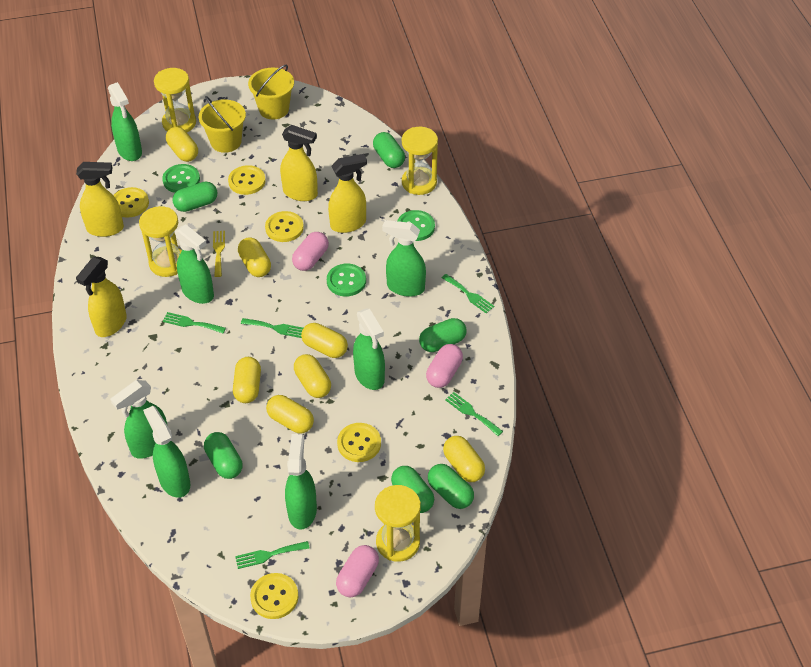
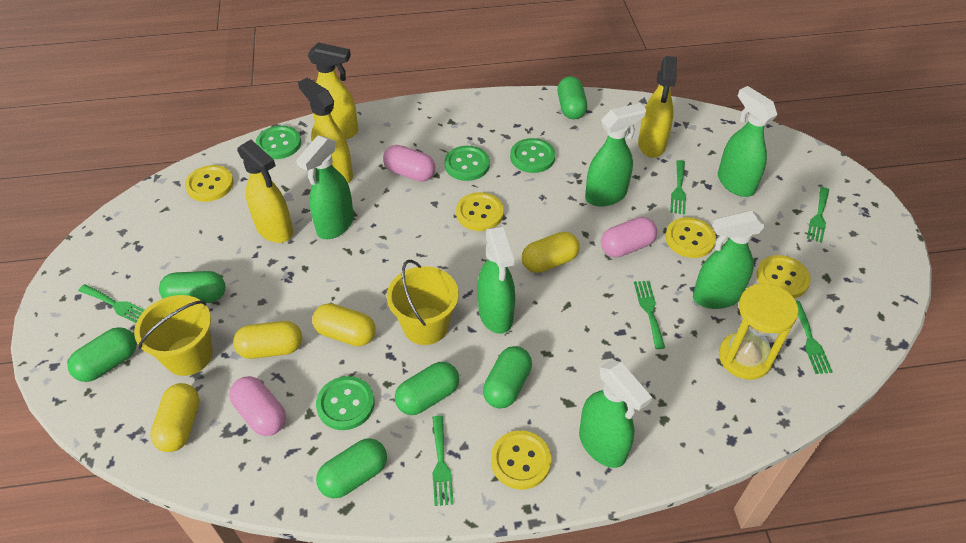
green button: [162,164,200,193] [327,264,366,296] [397,210,435,241] = 3 -> [256,125,301,159] [316,376,375,430] [444,146,490,181] [510,138,555,173] = 4
green fork: [163,312,226,333] [235,541,310,569] [241,318,303,338] [442,274,494,313] [445,392,503,436] = 5 -> [78,284,145,323] [432,415,454,506] [634,281,665,349] [670,160,686,215] [796,301,833,374] [807,187,829,243] = 6
green spray bottle: [108,82,142,161] [110,380,168,459] [143,406,190,498] [175,224,214,304] [285,434,317,530] [353,308,385,390] [382,220,426,297] = 7 -> [296,135,354,239] [478,226,515,334] [579,360,652,468] [585,103,646,207] [693,210,765,309] [718,86,777,197] = 6
yellow capsule: [166,127,198,162] [233,357,261,403] [238,237,271,277] [266,395,314,433] [294,354,331,398] [301,323,348,358] [443,436,485,482] = 7 -> [150,383,200,452] [233,321,302,359] [312,303,376,346] [522,232,580,273] = 4
yellow fork: [213,231,225,277] = 1 -> none = 0
yellow hourglass: [139,206,182,277] [154,68,196,132] [375,485,421,562] [402,127,438,195] = 4 -> [719,283,798,380] = 1

